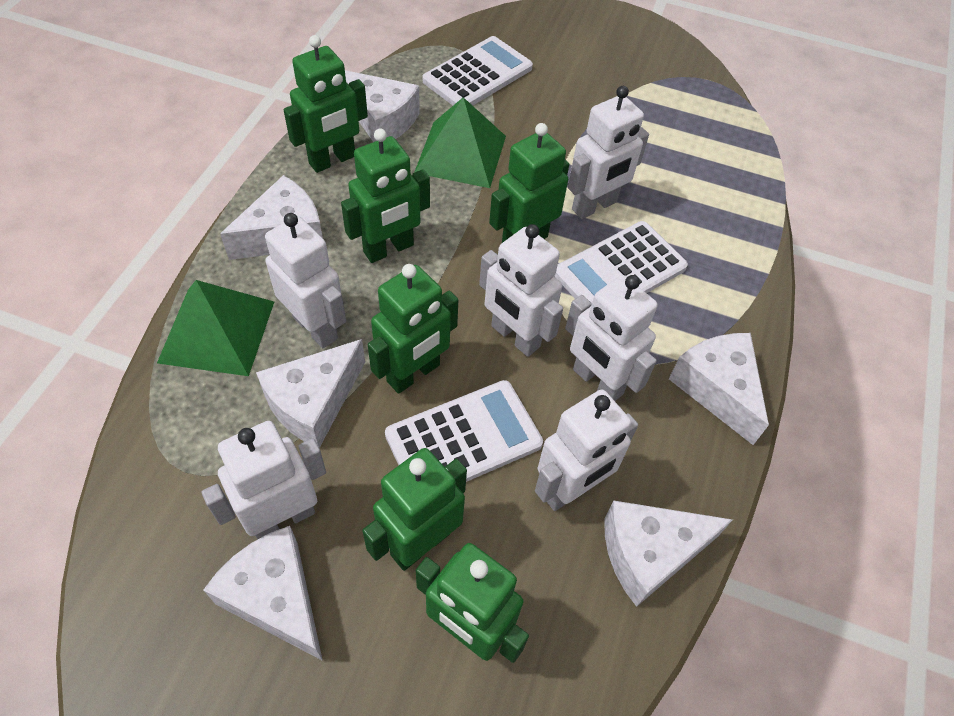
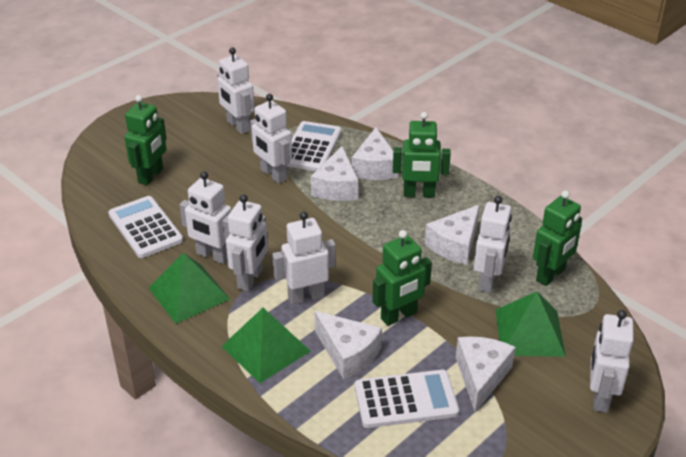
green pyramid: [157,280,274,376] [414,97,506,188] = 2 -> [149,252,230,324] [221,308,311,383] [495,291,566,357] = 3
green robot: [283,35,368,173] [341,128,430,263] [362,448,467,571] [368,264,458,394] [416,543,529,663] [489,123,569,243] = 6 -> [124,95,166,186] [372,230,432,326] [393,112,451,198] [533,190,582,286] = 4
white cheese: [203,526,323,661] [220,175,323,260] [256,339,365,448] [345,70,420,142] [604,500,733,607] [669,333,769,445] = 6 -> [311,146,358,201] [315,311,382,380] [352,127,398,180] [425,205,479,265] [456,336,516,413] = 5
white robot: [202,421,326,540] [265,213,346,348] [479,224,563,357] [535,389,638,511] [565,275,658,401] [568,86,649,219] = 6 -> [179,171,231,264] [217,47,255,134] [226,194,268,291] [250,94,292,184] [272,211,336,305] [474,196,512,293] [590,310,634,413] = 7

